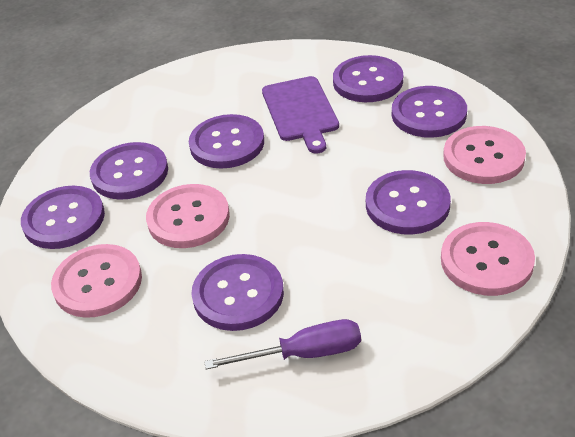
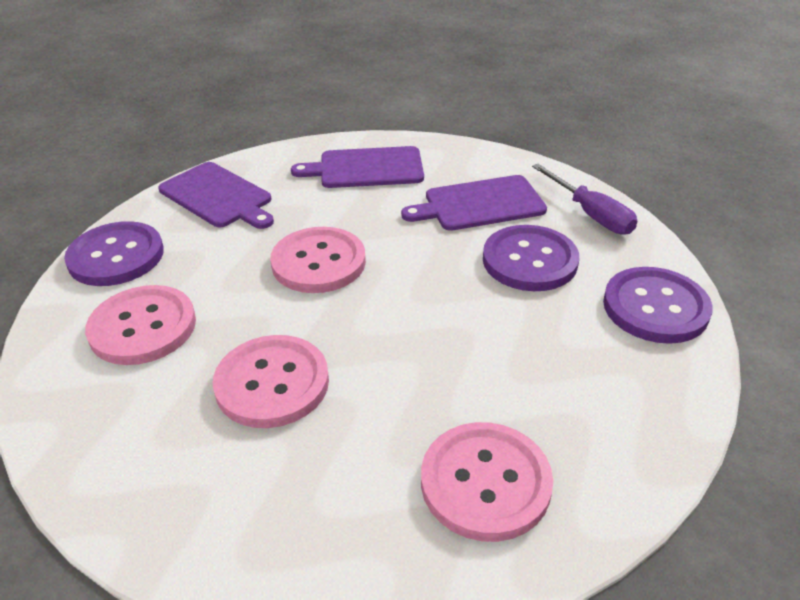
purple button: [21,186,105,249] [90,142,168,200] [189,114,264,169] [191,254,284,331] [333,55,403,102] [366,170,451,235] [392,86,467,138] = 7 -> [64,221,164,286] [483,225,579,291] [603,267,713,344] = 3
purple cutting board: [262,76,339,154] = 1 -> [158,162,274,229] [291,146,424,188] [401,175,547,231] = 3

